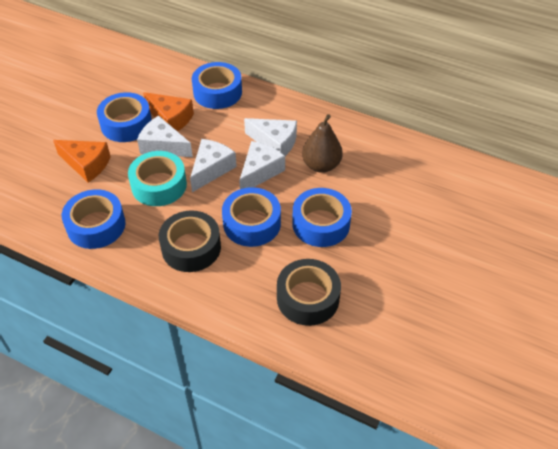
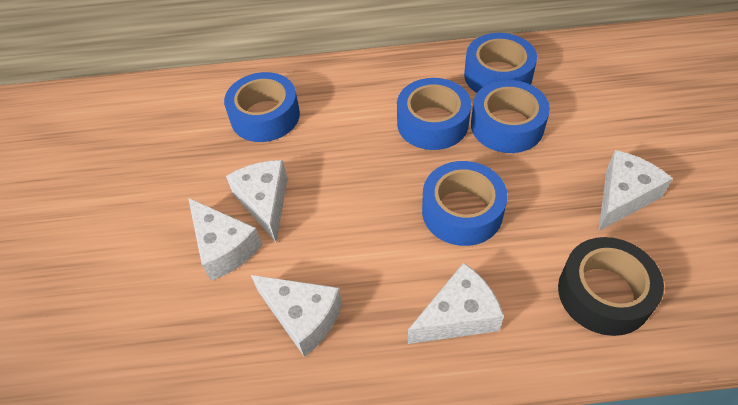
black tape: [159,210,221,272] [277,259,341,326] = 2 -> [558,237,664,336] = 1
brown pear: [302,114,343,173] = 1 -> none = 0
orange cheese: [53,140,111,183] [143,92,194,132] = 2 -> none = 0
turquoise tape: [128,151,187,206] = 1 -> none = 0
white cheese: [137,116,193,157] [190,139,237,192] [239,141,285,189] [244,118,297,156] = 4 -> [188,198,262,280] [226,160,288,242] [251,275,342,357] [408,263,504,344] [599,150,673,231] = 5

